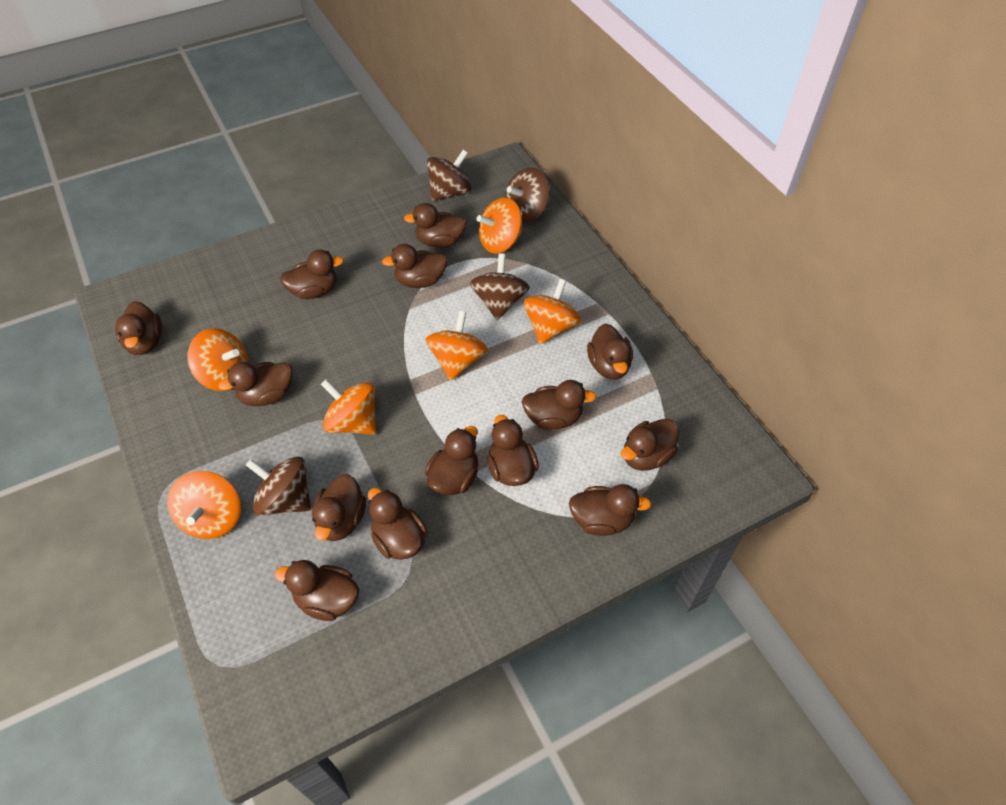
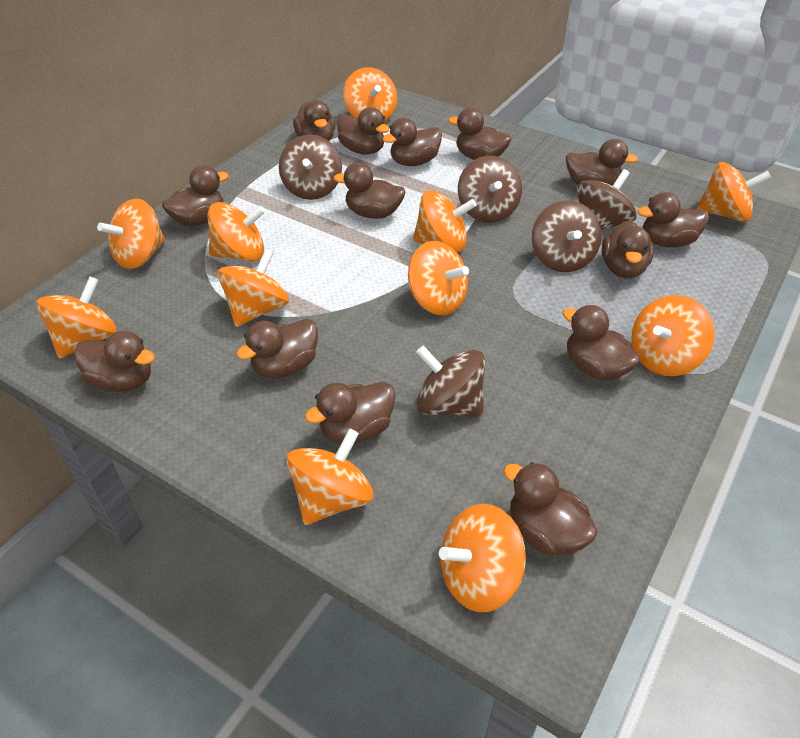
brown spinning top: [246,456,311,516] [427,150,472,201] [470,253,530,320] [505,168,550,223] = 4 -> [279,135,342,200] [416,345,485,417] [458,156,522,223] [532,200,602,272] [577,169,637,230] = 5
orange spinning top: [167,471,241,539] [187,328,248,391] [321,379,376,435] [425,311,488,381] [477,197,522,254] [523,279,581,344] = 6 -> [36,277,117,359] [97,199,166,269] [207,202,266,262] [217,248,289,327] [286,429,374,525] [343,67,397,122] [408,241,469,315] [413,190,476,252] [439,504,526,612] [631,295,715,376] [697,162,771,222] = 11

